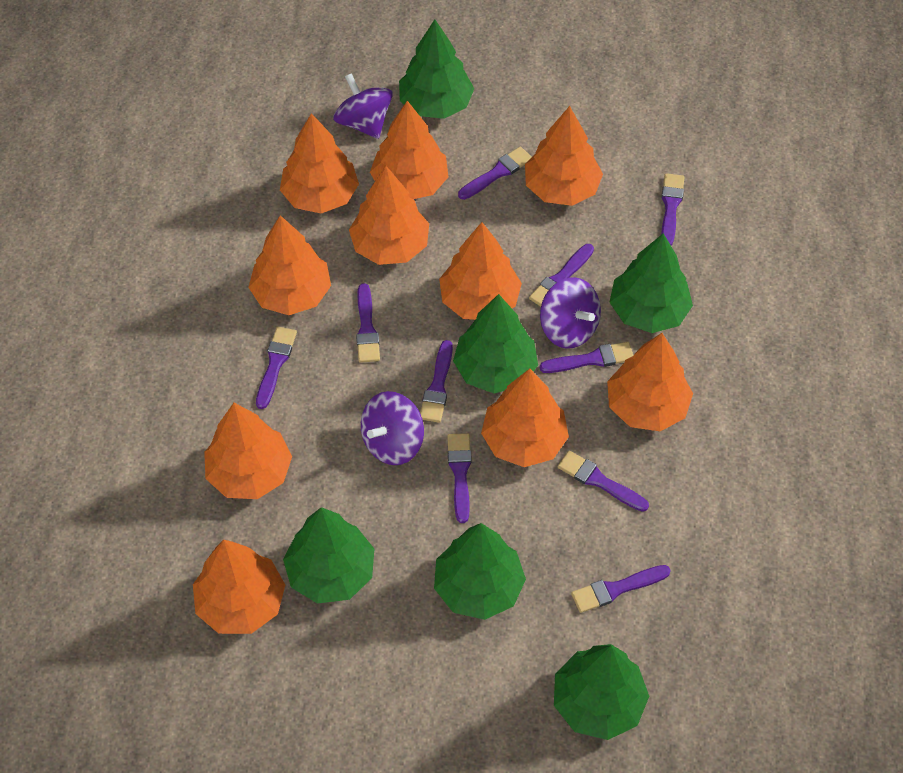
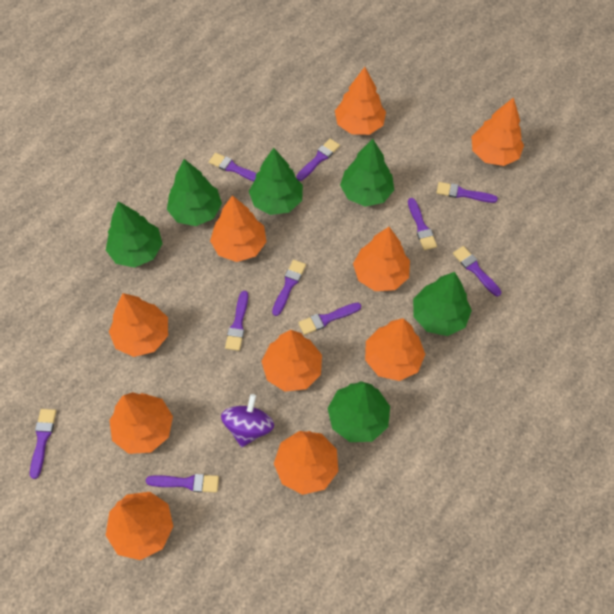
purple spinning top: [333,73,393,139] [361,391,424,465] [540,278,601,348] = 3 -> [221,394,274,447] = 1

